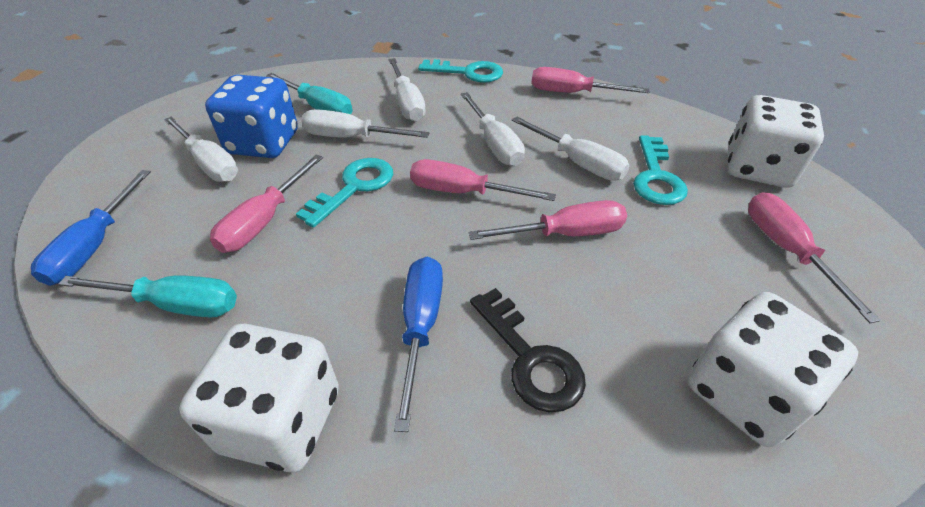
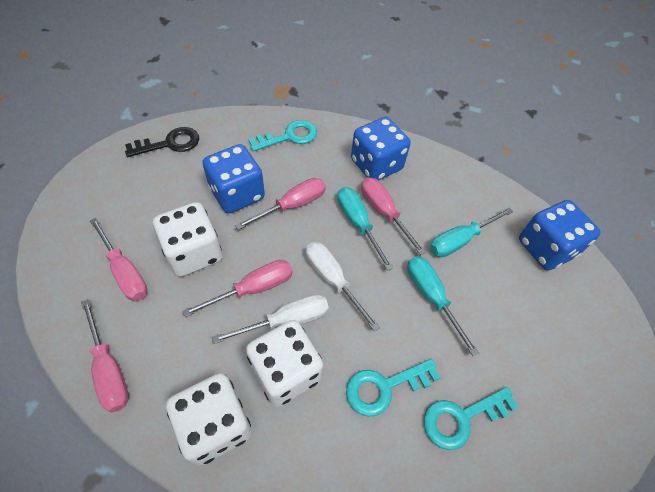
blue dice: [205,75,298,158] = 1 -> [203,144,265,213] [351,117,411,181] [519,200,600,270] = 3
blue screwdriver: [31,170,151,286] [394,257,443,432] = 2 -> none = 0
turquoise screwdriver: [58,275,237,318] [266,73,353,114] = 2 -> [337,187,393,271] [407,256,479,357] [430,207,513,257] = 3
white screwdriver: [164,117,238,182] [302,110,429,138] [388,58,426,121] [461,92,525,166] [512,116,630,181] = 5 -> [212,294,329,344] [306,242,380,331] = 2

